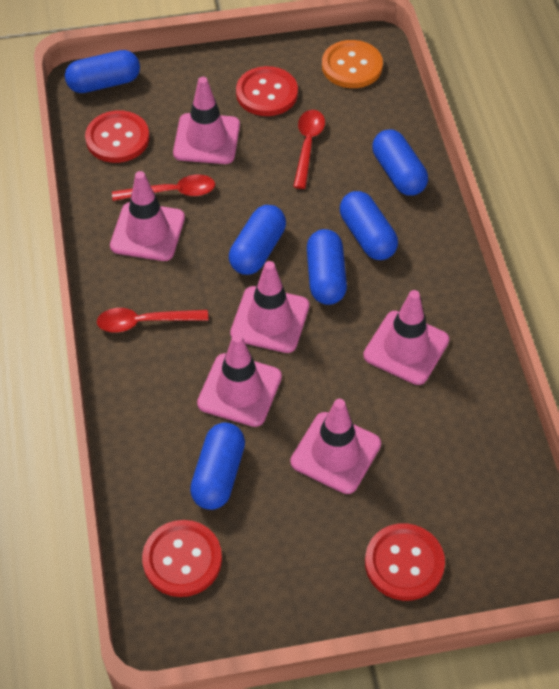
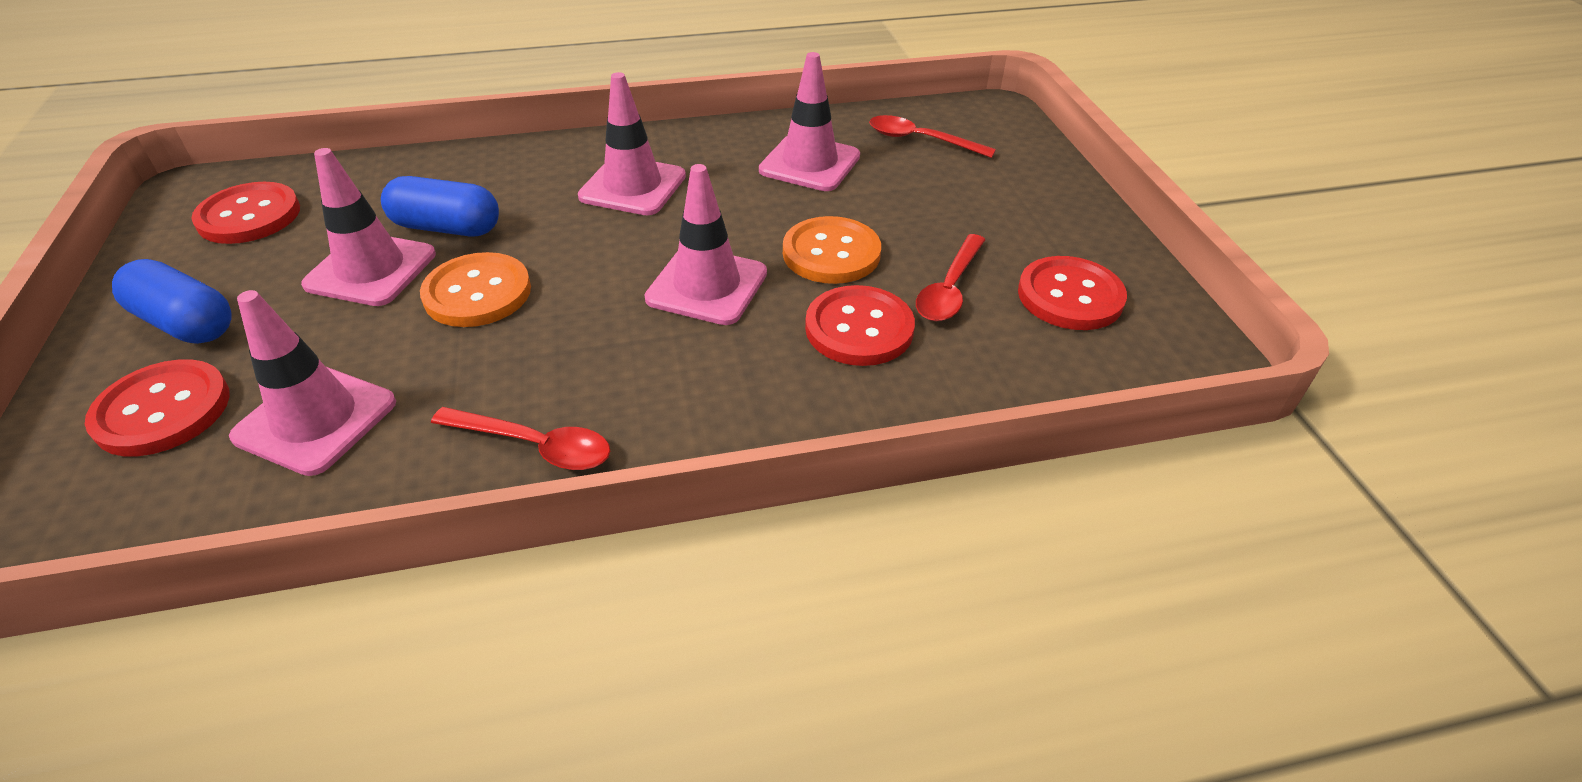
blue capsule: [65,50,140,93] [190,423,245,510] [229,205,286,275] [307,229,347,305] [340,191,398,260] [372,129,428,196] = 6 -> [112,259,231,344] [381,176,499,237] = 2
orange button: [322,40,383,88] = 1 -> [420,252,531,327] [783,216,881,284] = 2
pink traffic cone: [110,171,185,261] [173,77,240,164] [197,334,282,427] [230,261,309,353] [290,399,381,494] [363,290,449,385] = 6 -> [229,290,396,476] [301,148,436,306] [578,72,686,215] [644,164,767,325] [759,52,860,191] = 5

